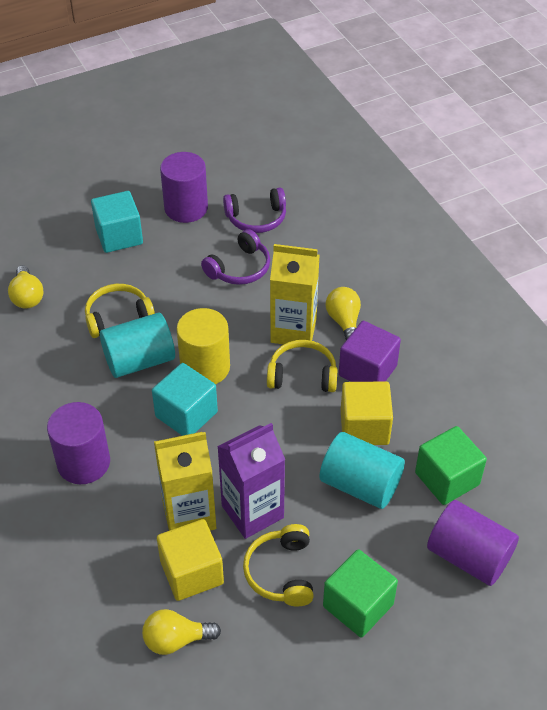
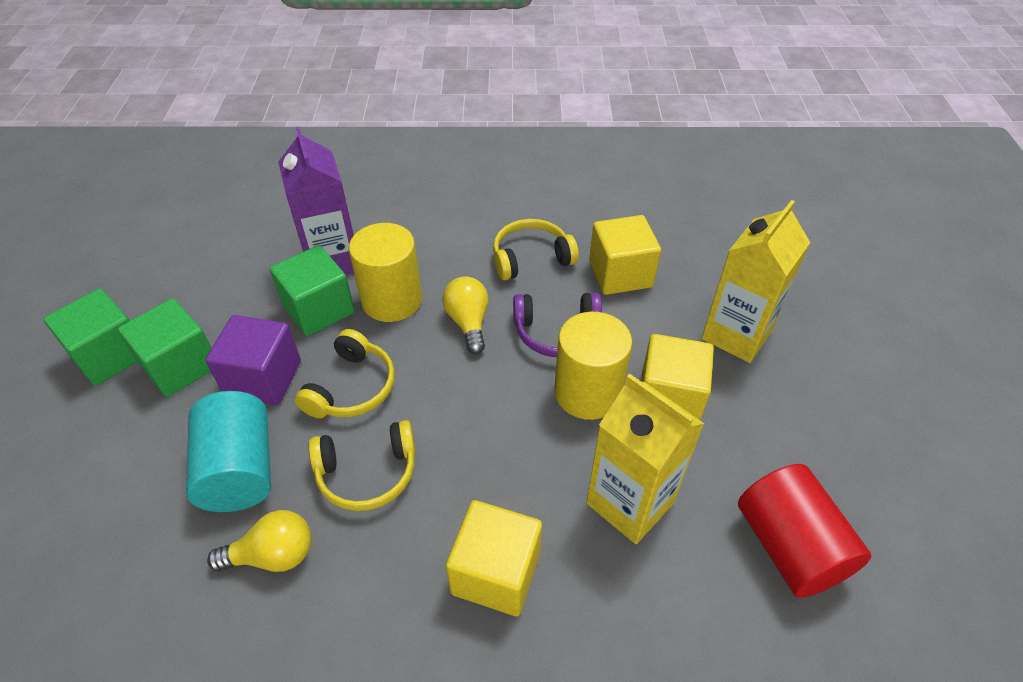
green cube: [323,549,398,637] [415,426,487,505] = 2 -> [44,289,137,386] [118,298,212,397] [270,245,355,336] = 3
purple cylinder: [47,402,110,484] [160,152,208,223] [427,500,519,586] = 3 -> none = 0
purple headphones: [201,229,270,285] [223,188,286,233] = 2 -> [513,292,602,357] = 1
red cylinder: none = 0 -> [738,464,871,598] = 1
turquoise cube: [91,191,143,253] [152,363,218,436] = 2 -> none = 0
turquoise cylinder: [100,312,175,378] [319,432,405,509] = 2 -> [186,391,271,512] = 1
yellow cube: [157,519,224,601] [341,381,393,445] = 2 -> [446,500,542,616] [589,215,661,295] [641,334,714,420] = 3
yellow cylinder: [177,308,230,384] = 1 -> [349,223,422,322] [554,312,632,420] = 2
yellow light bulb: [8,265,44,309] [142,609,221,655] [326,287,361,340] = 3 -> [207,510,311,572] [442,276,488,354] = 2

